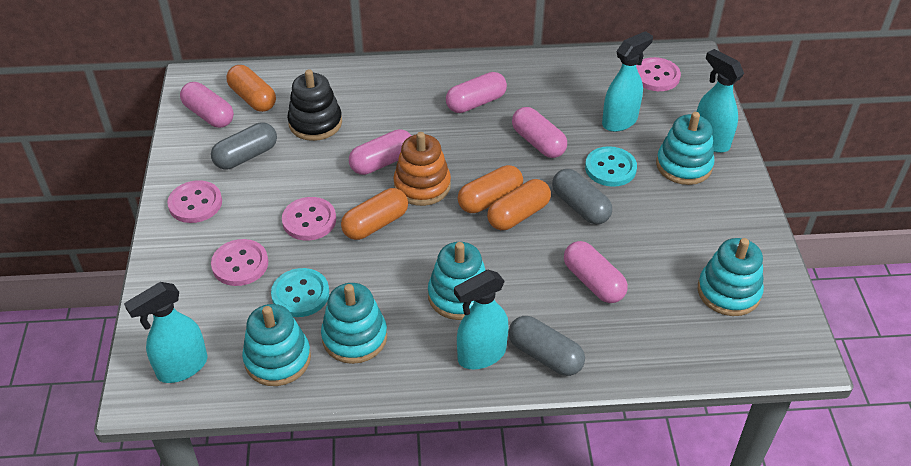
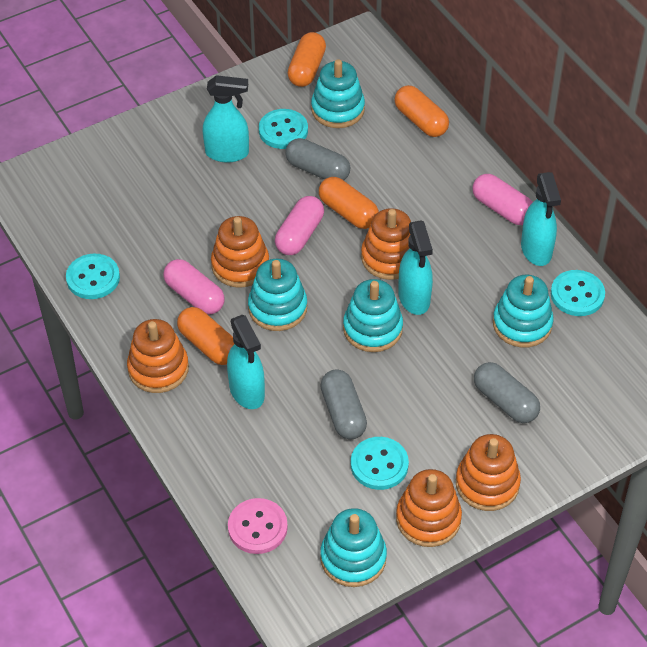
black stacking toy: [287,69,342,141] = 1 -> none = 0
orange stacking toy: [393,132,451,206] = 1 -> [127,319,189,393] [211,216,269,288] [361,208,411,280] [396,469,462,547] [456,434,521,511] = 5
pink button: [167,180,222,223] [211,239,268,286] [282,197,336,241] [636,57,681,91] = 4 -> [228,498,288,554] = 1
pink capsule: [180,82,234,128] [349,129,411,175] [446,72,507,113] [512,107,567,158] [564,241,628,303] = 5 -> [163,259,225,314] [275,196,324,255] [472,174,533,225] = 3
turquoise button: [271,268,329,317] [585,146,637,187] = 2 -> [66,254,120,299] [259,109,308,149] [351,437,409,490] [551,270,605,316] = 4

